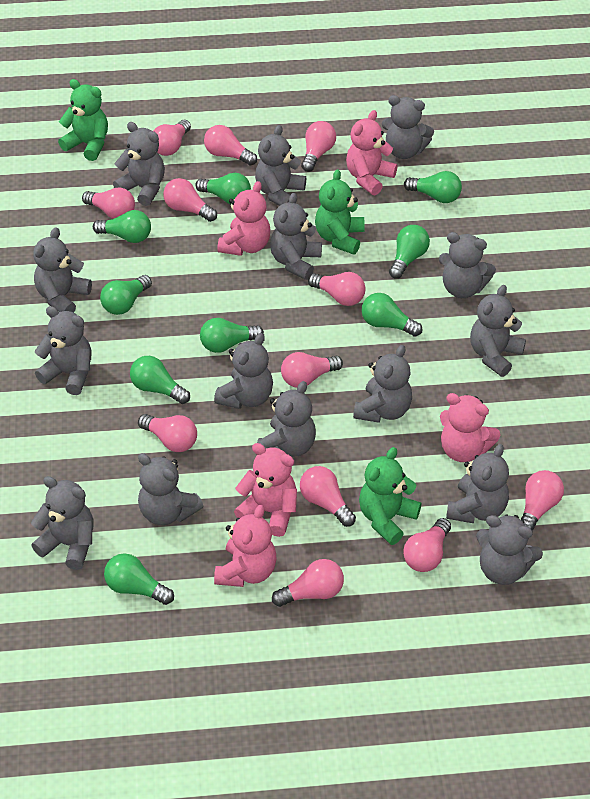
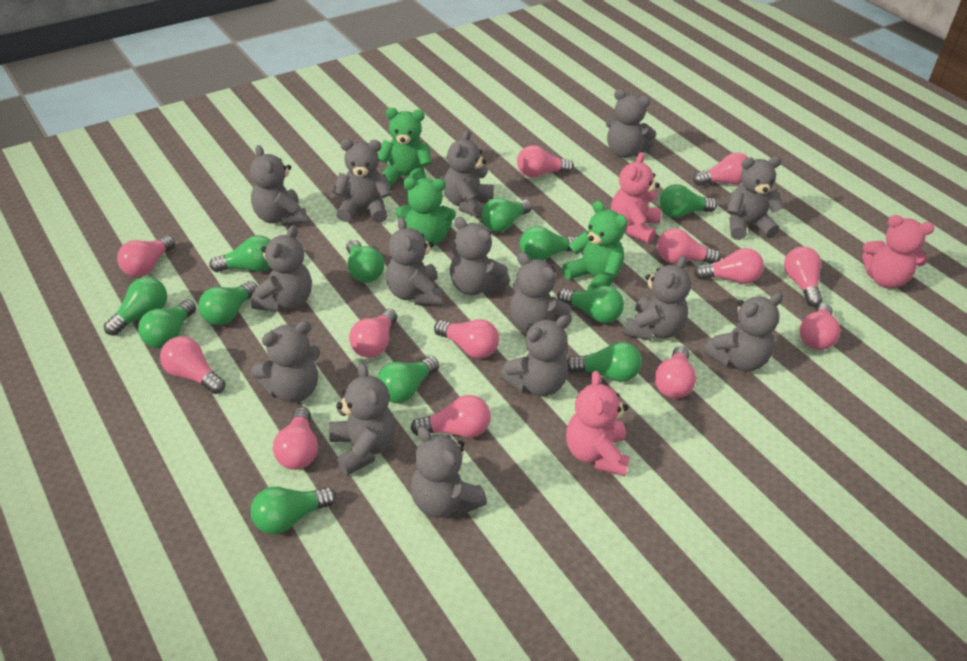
green light bulb: [93,210,151,243] [100,275,152,315] [104,553,174,605] [130,356,190,404] [195,173,251,204] [200,318,264,353] [362,293,422,337] [389,225,430,279] [404,171,462,203] = 9 -> [104,277,167,336] [138,300,196,348] [198,281,258,325] [209,235,271,272] [250,487,336,535] [346,240,384,283] [377,356,439,403] [481,198,532,232] [520,226,577,260] [557,286,624,323] [567,342,642,382] [659,184,717,218] = 12
pink light bulb: [82,187,135,219] [138,414,197,452] [153,120,191,156] [163,178,217,222] [204,125,257,166] [272,559,344,607] [281,352,343,388] [300,466,356,527] [301,121,336,172] [308,272,366,306] [403,518,451,572] [521,470,564,531] = 12 -> [117,235,175,277] [160,336,226,394] [273,407,318,470] [349,309,397,358] [411,395,491,438] [434,319,499,359] [517,145,574,178] [655,346,696,398] [657,228,721,264] [693,153,748,186] [694,248,764,284] [784,247,822,307] [800,303,840,350] = 13
pink teddy bear: [214,505,277,587] [217,181,270,256] [234,443,297,537] [346,110,398,195] [440,393,500,462] = 5 -> [566,371,630,476] [611,152,661,243] [862,215,934,289] = 3

